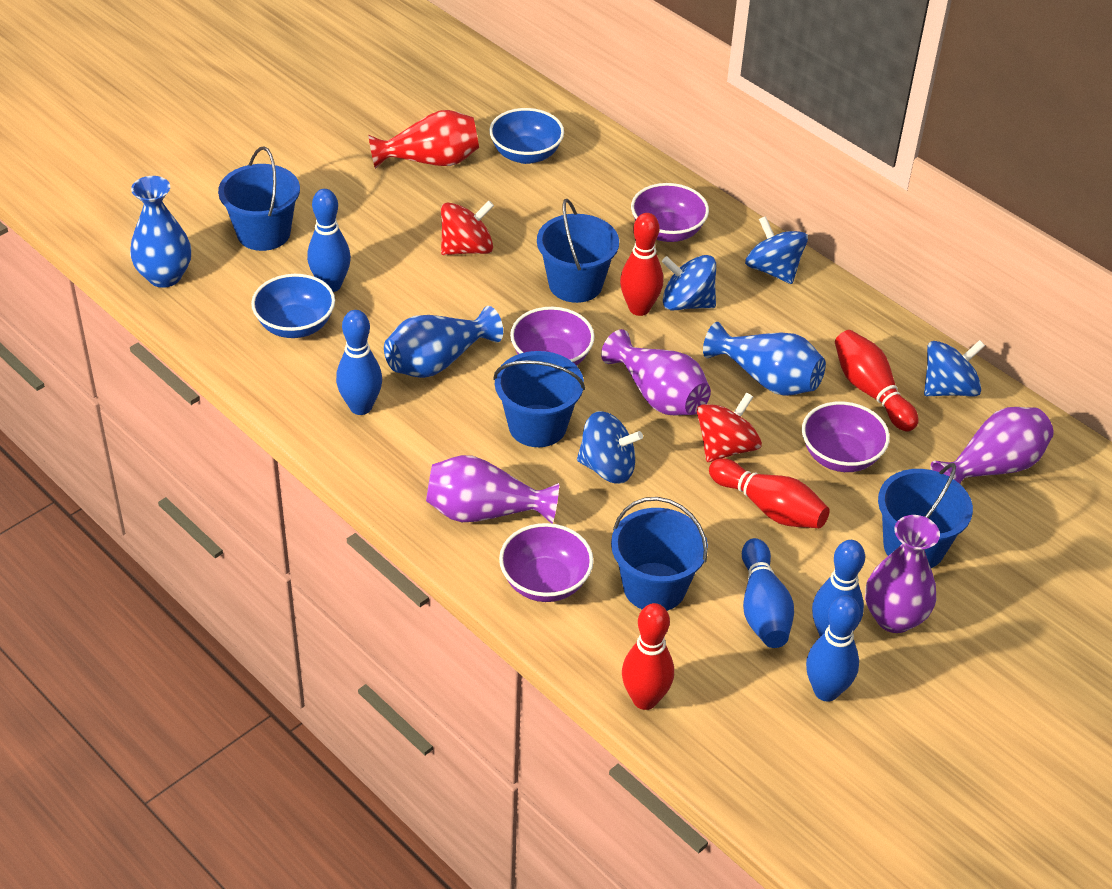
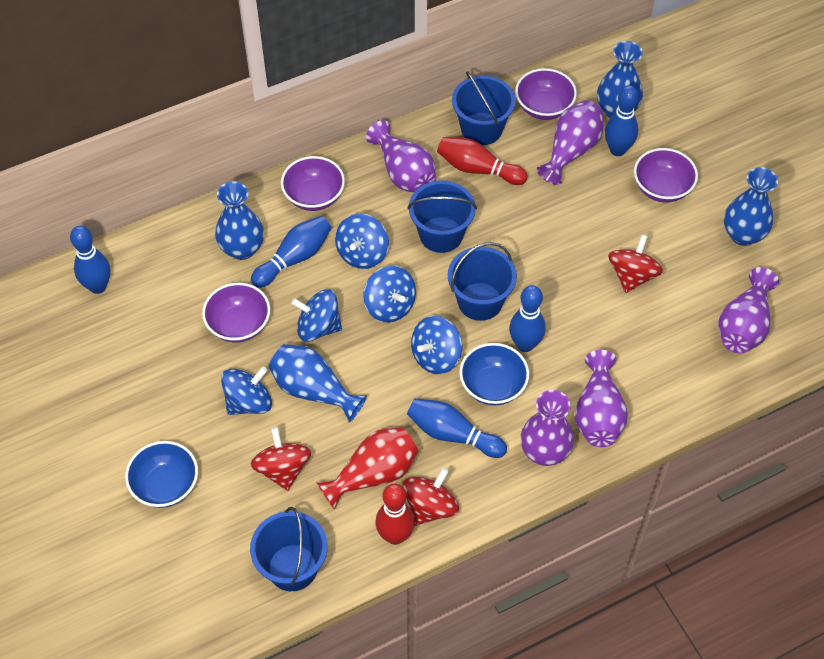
blue bucket: [218,147,300,251] [493,351,585,447] [537,199,619,303] [611,497,708,611] [878,463,973,568] = 5 -> [250,507,328,591] [407,180,477,253] [448,242,517,321] [452,71,516,145] = 4
blue spinning top: [577,411,643,484] [662,255,716,310] [745,216,808,284] [924,340,985,396] = 4 -> [221,367,272,415] [291,289,342,341] [335,214,389,269] [363,265,416,322] [411,316,462,374] = 5
blue vase: [130,176,191,288] [384,306,503,378] [703,322,826,396] = 3 -> [215,181,264,260] [269,344,367,423] [597,41,643,118] [724,167,778,246] = 4
purple vase: [426,455,559,524] [601,329,711,416] [865,515,940,633] [930,407,1054,484] = 4 -> [366,120,436,193] [521,390,574,466] [537,100,603,185] [575,350,628,447] [718,267,779,354] = 5
red bowling pin: [620,213,663,316] [622,603,674,710] [709,458,830,528] [835,330,918,431] = 4 -> [375,483,415,545] [437,137,528,185] = 2
red spinning top: [441,200,494,255] [697,392,762,462] = 2 -> [250,427,311,491] [402,468,459,525] [608,235,663,293] = 3

